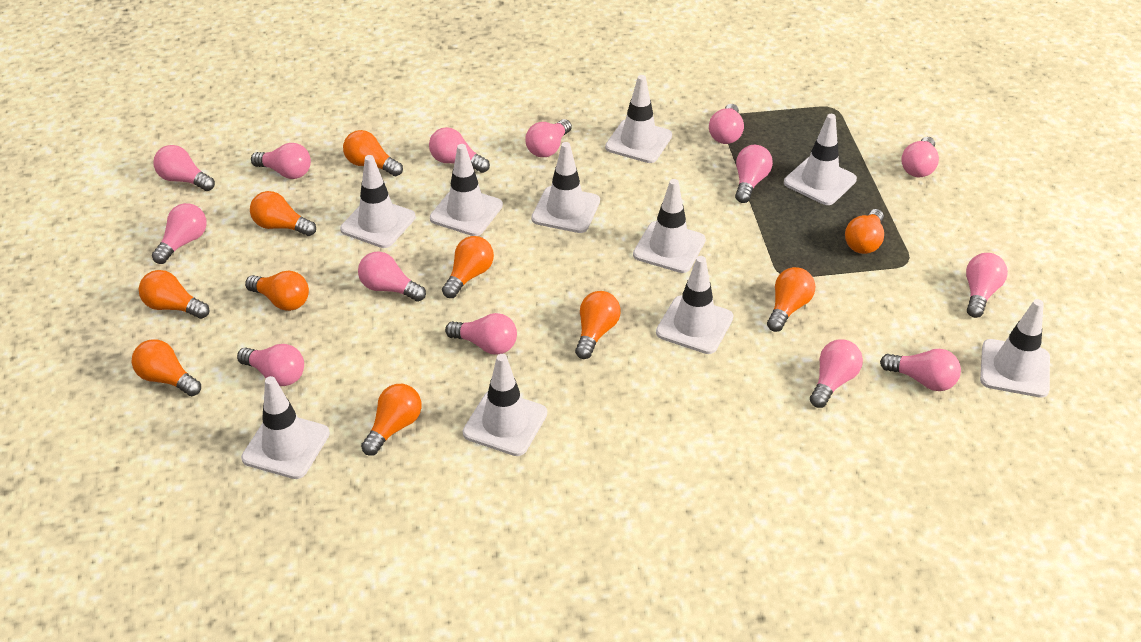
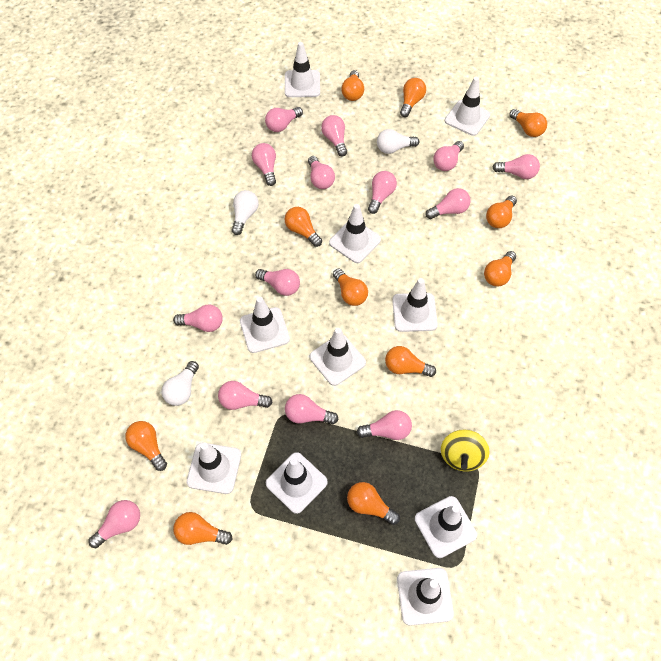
orange light bulb: [132,339,201,396] [139,270,210,319] [245,271,309,311] [250,191,316,236] [343,130,403,176] [361,384,422,456] [442,236,494,298] [575,291,620,359] [767,267,815,332] [845,209,884,254] = 10 -> [125,421,167,471] [173,512,233,545] [285,207,322,247] [333,269,368,306] [341,70,364,101] [347,482,400,525] [385,346,436,377] [400,78,426,117] [484,251,516,286] [486,196,517,228] [509,109,547,137] = 11
white light bulb: none = 0 -> [162,361,199,406] [232,190,259,235] [377,129,419,154] = 3
yellow spinning top: none = 0 -> [441,430,490,472] = 1

